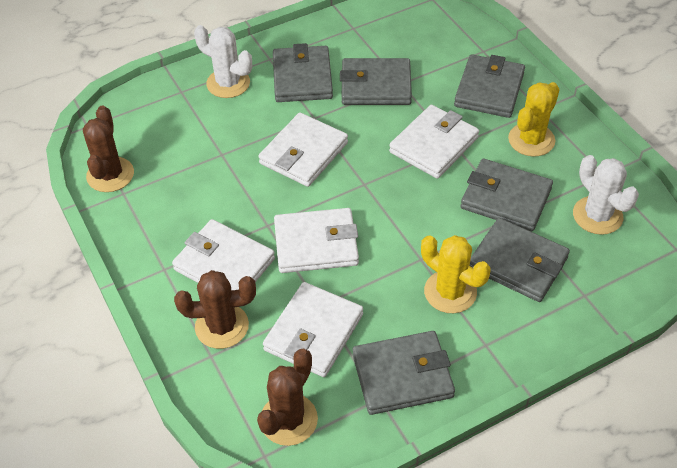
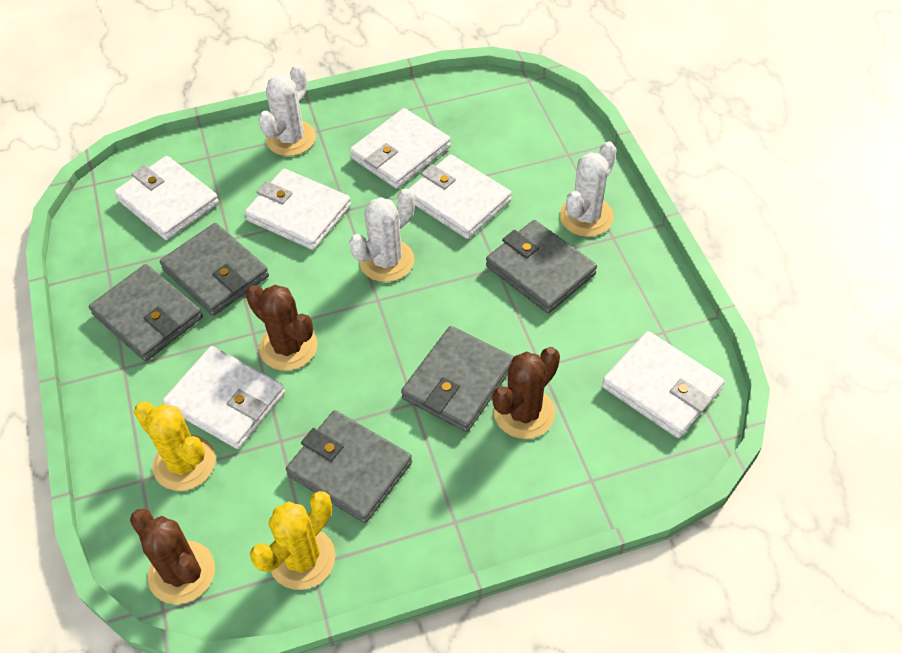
grey wallet: [273,43,333,102] [340,58,412,105] [353,331,455,415] [454,54,525,118] [461,159,553,231] [470,218,570,302] = 6 -> [89,264,203,361] [160,223,269,316] [286,410,412,523] [401,326,513,432] [486,220,597,313] = 5
white cactus: [194,25,252,98] [573,155,639,235] = 2 -> [258,64,316,156] [349,188,415,282] [560,141,617,237] = 3
white wallet: [172,219,275,290] [258,113,348,187] [263,282,363,377] [274,208,359,273] [389,105,479,179] = 5 -> [114,156,219,240] [163,346,285,449] [245,169,351,250] [350,108,451,189] [409,154,512,239] [602,331,725,438] = 6

